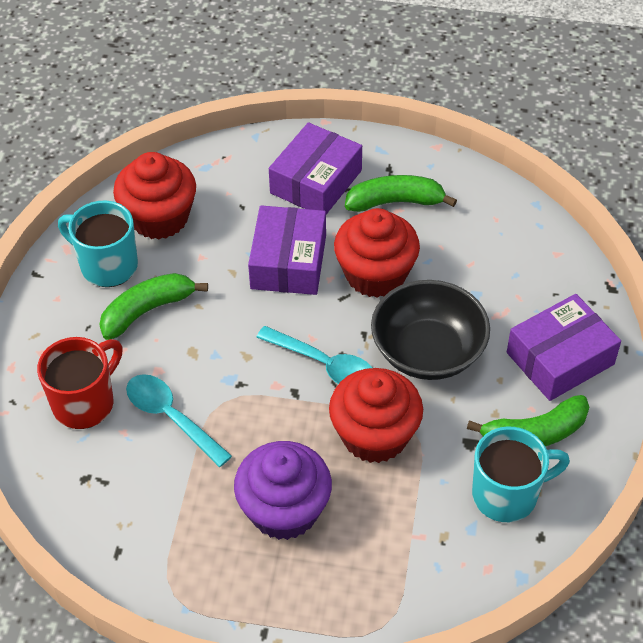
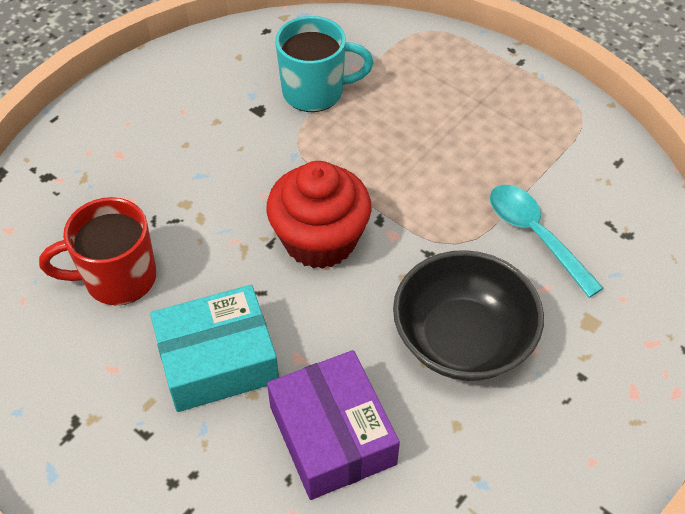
green banana: [99,273,208,340] [345,175,457,212] [467,395,589,446] = 3 -> none = 0
purple box: [248,205,326,295] [269,122,362,214] [507,294,621,401] = 3 -> [267,350,400,500] = 1
purple cupcake: [234,441,332,540] = 1 -> none = 0
red cupcake: [113,152,196,239] [329,368,423,463] [334,208,420,298] = 3 -> [266,161,372,269] = 1
turquoise box: none = 0 -> [150,285,279,412] = 1
turquoise mug: [58,201,138,287] [472,426,570,522] = 2 -> [275,16,374,112] = 1
turquoise spoon: [126,374,232,467] [256,326,373,384] = 2 -> [490,185,603,298] = 1

